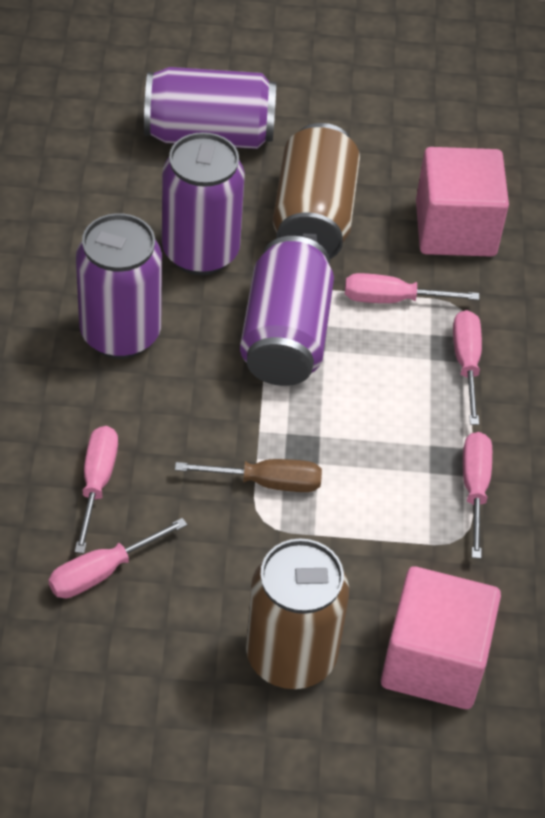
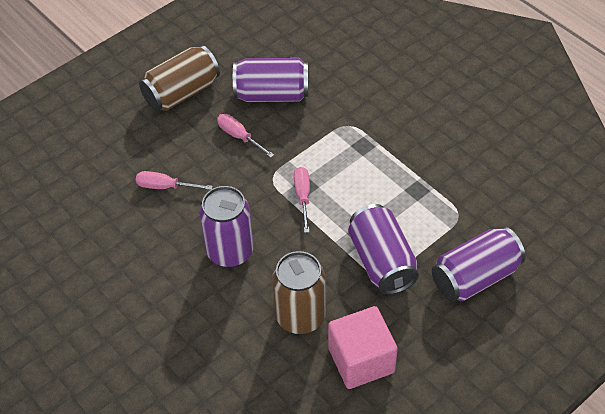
brown screwdriver: [175,459,322,492] = 1 -> none = 0
pink cube: [381,566,501,709] [416,147,509,257] = 2 -> [328,306,398,389] = 1
pink screwdriver: [48,518,187,598] [75,426,118,554] [345,273,479,303] [453,310,482,425] [463,432,492,559] = 5 -> [136,171,213,190] [217,114,274,158] [294,167,310,233] = 3

